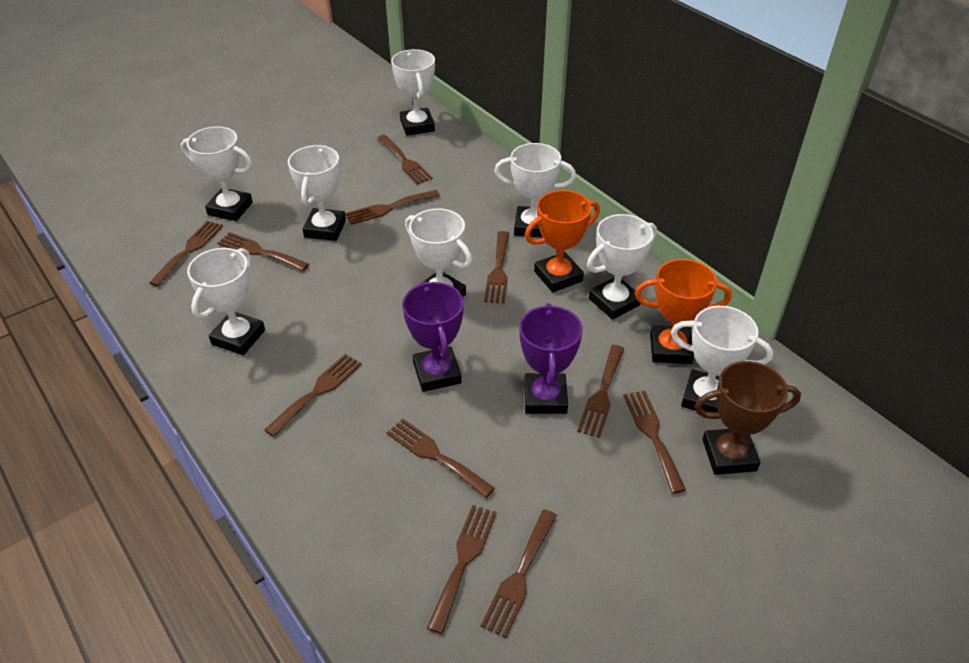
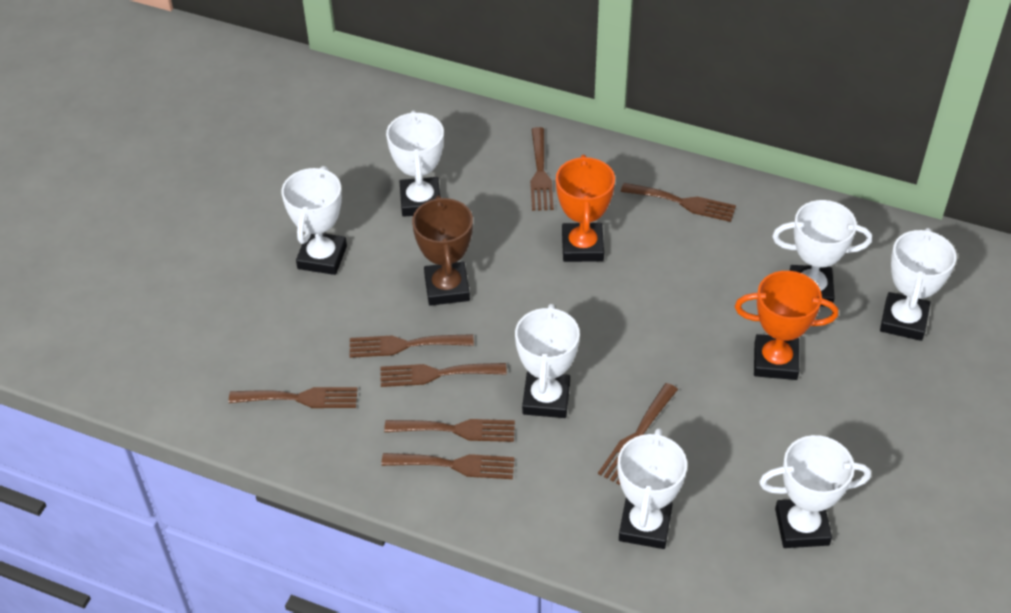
brown fork: [149,221,223,287] [217,232,309,271] [264,354,362,437] [345,190,440,225] [377,135,433,184] [387,419,495,498] [427,505,496,634] [480,509,557,638] [484,231,509,304] [577,345,624,438] [623,391,686,494] = 11 -> [229,387,358,408] [350,334,474,358] [380,363,507,387] [381,453,515,479] [384,419,515,442] [530,127,554,211] [598,383,678,485] [621,183,736,222] = 8
purple trophy: [402,281,464,392] [519,303,583,414] = 2 -> none = 0
white trophy: [181,126,253,221] [187,248,265,355] [288,145,346,241] [391,49,435,136] [405,208,472,297] [494,143,576,238] [587,214,657,320] [671,306,773,412] = 8 -> [281,166,347,275] [386,111,444,217] [515,304,580,418] [618,428,687,549] [759,435,871,548] [772,200,872,306] [880,228,956,341] = 7

